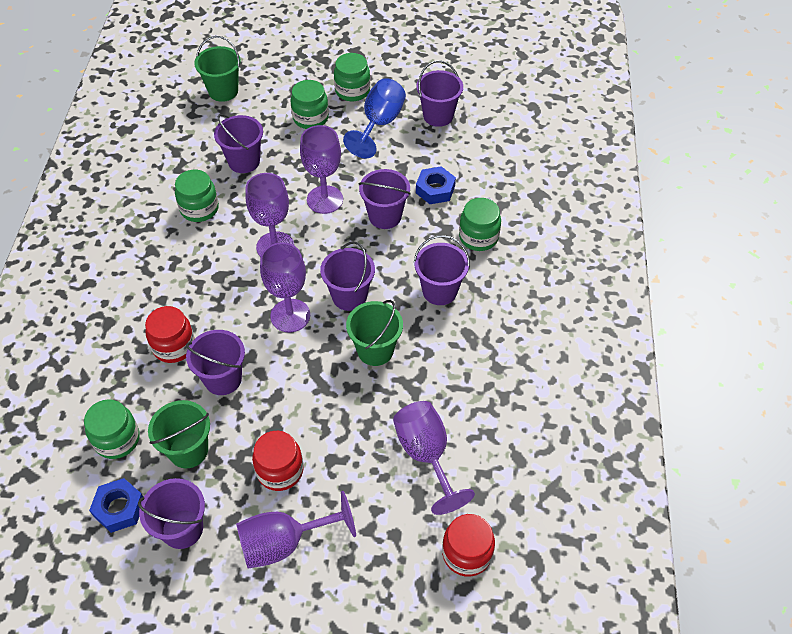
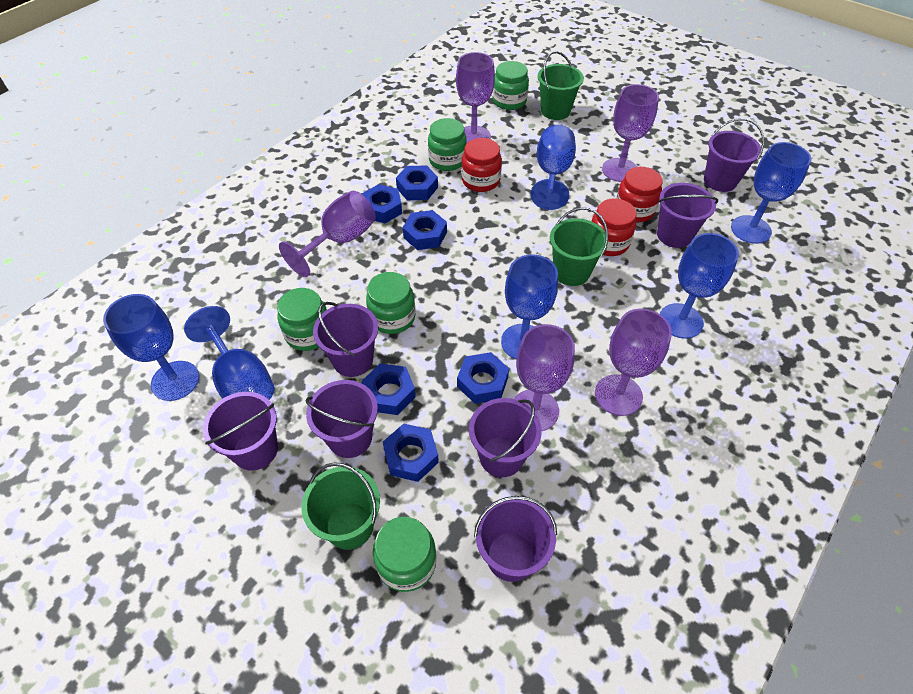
blue goblet: [343,78,406,159] = 1 -> [103,294,199,401] [184,306,275,400] [501,254,558,359] [530,125,576,210] [660,233,739,339] [731,142,811,244] = 6
blue nut: [89,478,143,533] [416,166,456,204] = 2 -> [362,184,402,223] [362,363,416,415] [383,423,439,482] [396,166,438,200] [403,210,447,250] [457,352,509,404] = 6

